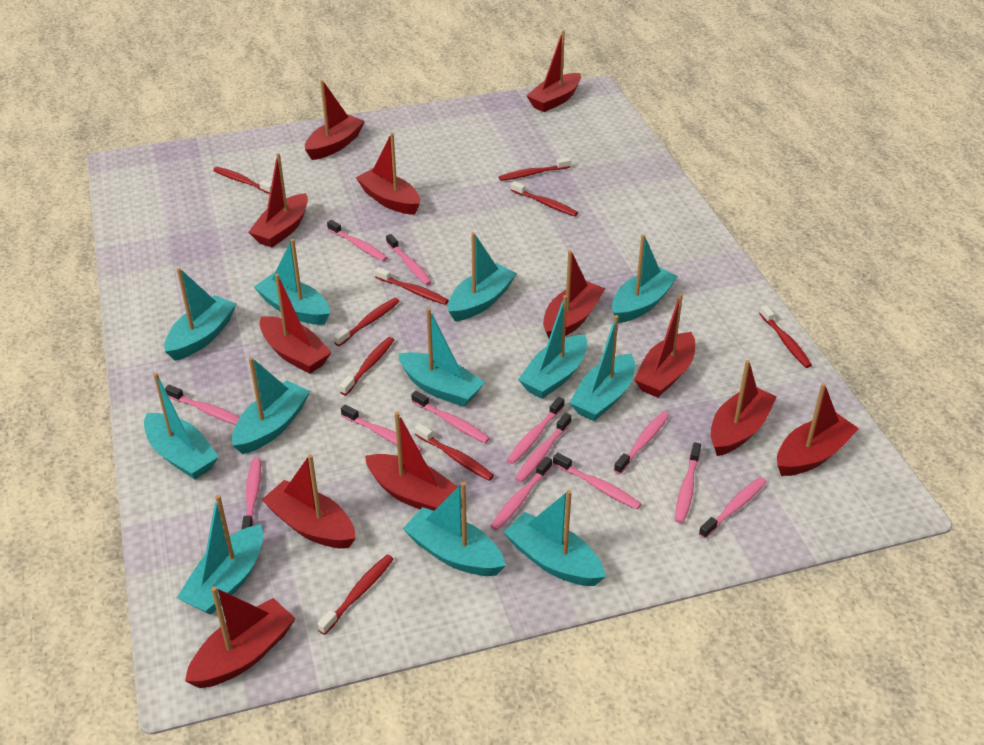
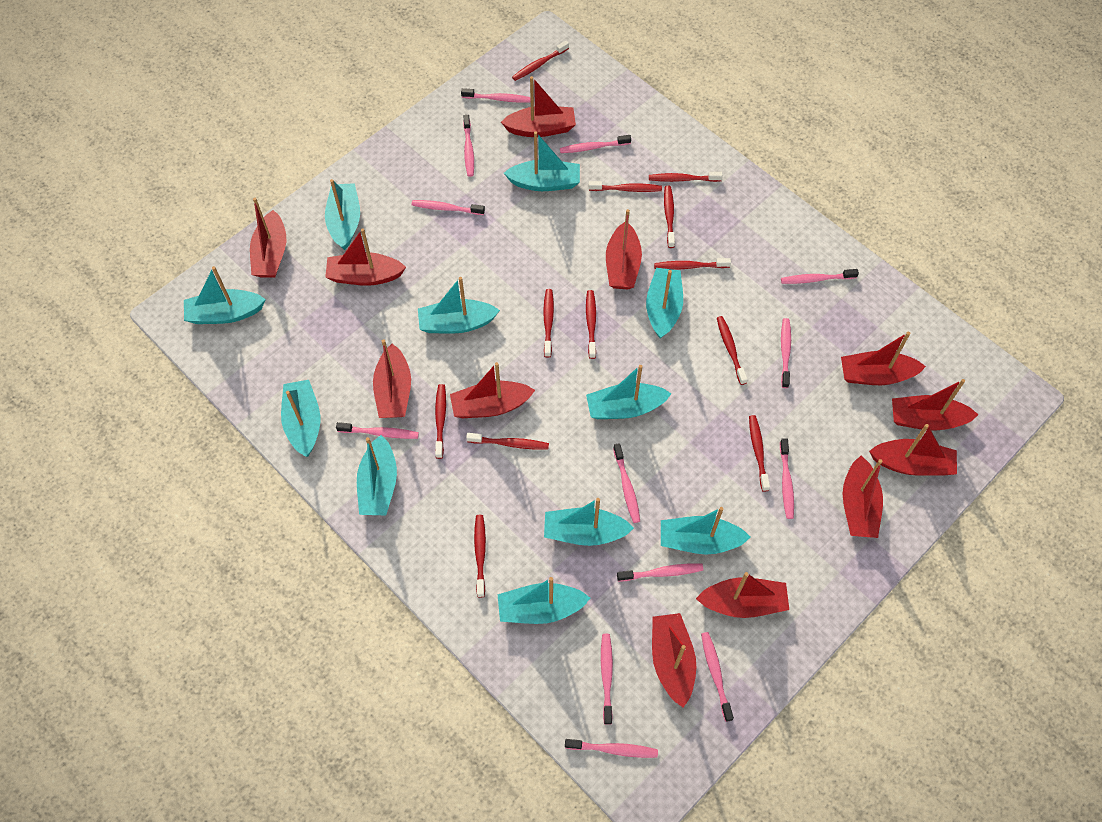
red toothbrush: [213,167,272,194] [317,555,394,635] [334,298,400,346] [340,337,394,395] [375,267,449,305] [415,423,494,481] [499,158,571,181] [511,181,578,216] [759,305,812,368] = 9 -> [435,384,446,459] [466,433,549,450] [474,515,486,597] [512,41,569,81] [543,289,554,358] [586,290,596,359] [589,181,662,192] [649,172,723,182] [654,258,731,270] [664,186,675,248] [717,316,748,385] [749,415,770,492] = 12
turquoise boat: [144,373,218,479] [164,268,236,361] [177,495,263,615] [232,357,310,454] [254,239,330,325] [398,308,485,407] [403,482,506,576] [448,232,517,321] [504,490,606,586] [518,295,587,399] [569,315,635,421] [612,234,678,323] = 12 -> [184,266,266,324] [281,380,320,457] [325,179,360,250] [357,435,397,515] [418,277,500,334] [498,577,590,624] [504,131,580,191] [544,498,634,546] [586,365,672,419] [646,268,683,339] [661,507,750,554] = 11

